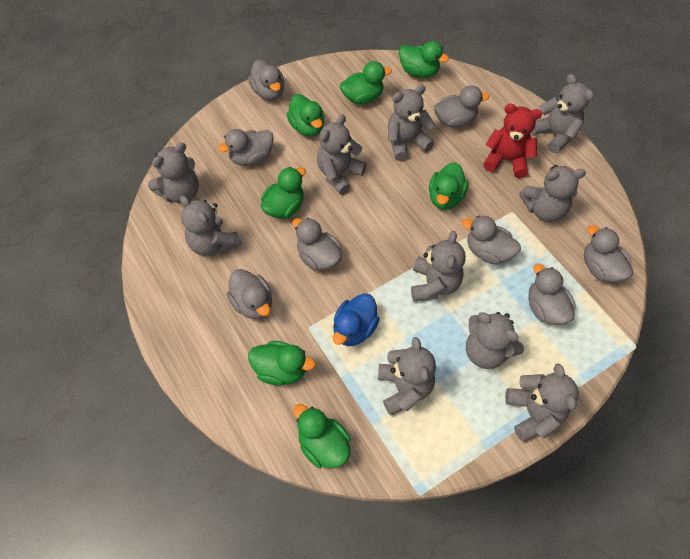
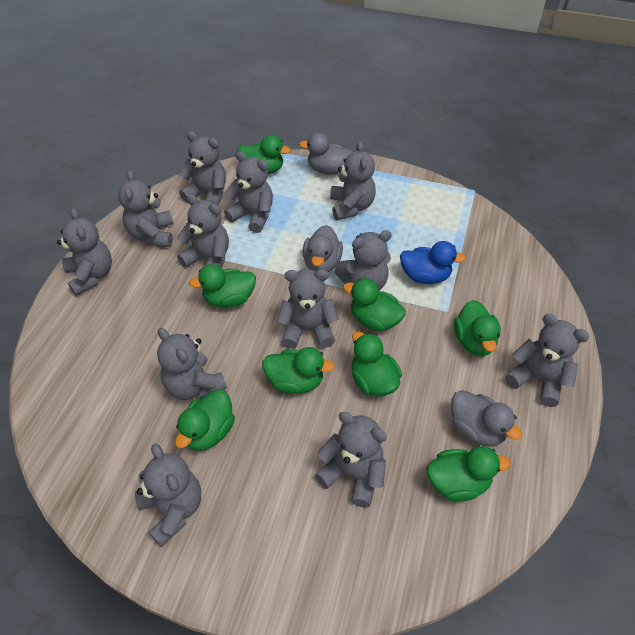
green duck: [248,341,316,386] [261,167,306,219] [287,94,324,136] [294,404,351,468] [340,61,392,104] [399,41,449,78] [429,162,468,210] = 7 -> [175,389,235,451] [189,264,256,308] [238,135,291,174] [262,347,335,394] [343,278,406,331] [351,331,402,396] [427,446,511,502] [454,300,501,356] = 8
grey duck: [218,129,274,166] [226,269,272,319] [248,59,285,100] [292,218,342,271] [434,85,489,128] [462,216,521,265] [528,263,576,325] [584,225,633,282] = 8 -> [299,132,353,174] [302,225,343,272] [451,390,522,447] = 3
grey teddy bear: [148,142,199,203] [180,196,242,256] [317,114,367,195] [378,337,436,416] [388,85,435,161] [411,231,466,301] [466,312,524,369] [505,364,579,442] [519,165,586,222] [531,74,594,153] = 10 -> [57,208,112,296] [118,170,174,247] [135,444,201,547] [157,328,227,400] [177,194,229,267] [179,131,226,205] [224,151,273,233] [277,269,339,349] [315,412,387,508] [330,141,376,220] [335,230,392,291] [505,314,589,407] = 12
red teddy bear: [483,104,542,178] = 1 -> none = 0

